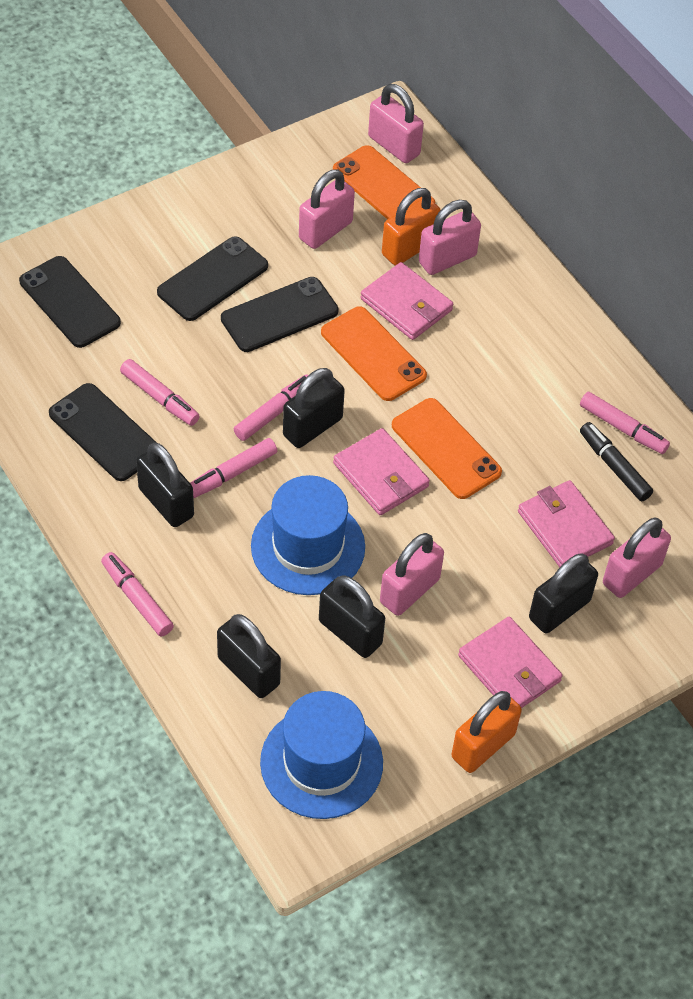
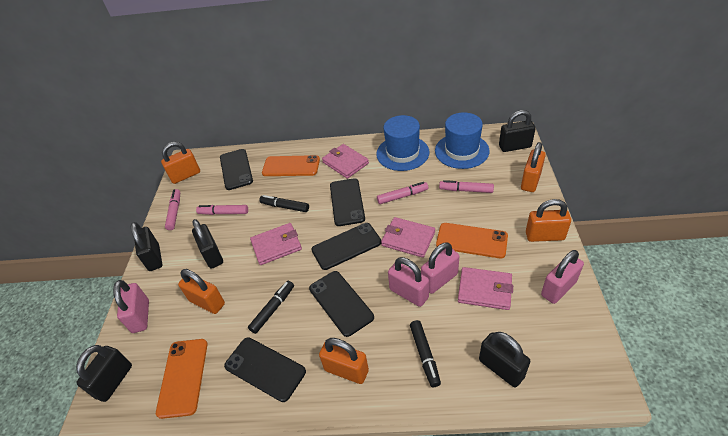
black marker: [580,422,653,501] = 1 -> [248,281,294,334] [259,195,309,212] [410,320,441,387] = 3
black phone: [19,256,121,348] [49,383,157,481] [157,236,268,321] [221,277,339,352] = 4 -> [220,149,253,190] [224,337,306,402] [309,271,374,337] [311,223,381,270] [330,178,365,226] = 5
orange padlock: [382,188,441,266] [451,691,522,773] = 2 -> [161,142,200,184] [178,269,225,314] [319,338,369,384] [521,142,546,192] [526,199,571,242] = 5
pink marker: [101,552,174,637] [120,359,200,426] [190,438,277,498] [234,374,308,441] [580,392,670,454] = 5 -> [165,189,180,230] [196,205,248,215] [377,182,428,204] [439,180,494,193] = 4
pink padlock: [299,169,355,249] [368,84,424,163] [380,533,444,616] [419,200,481,275] [603,518,671,598] = 5 -> [113,280,149,333] [388,257,429,307] [421,242,459,294] [541,250,584,304] = 4

